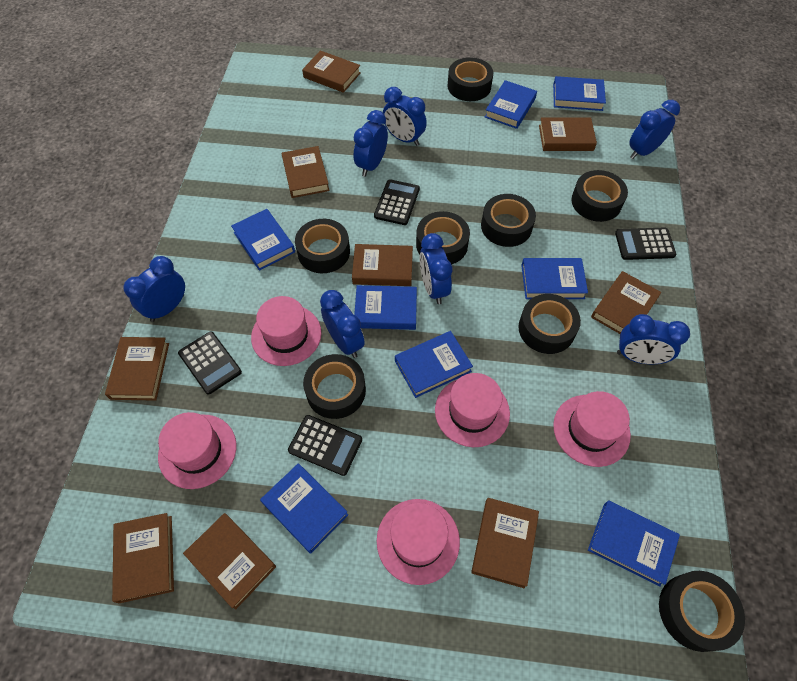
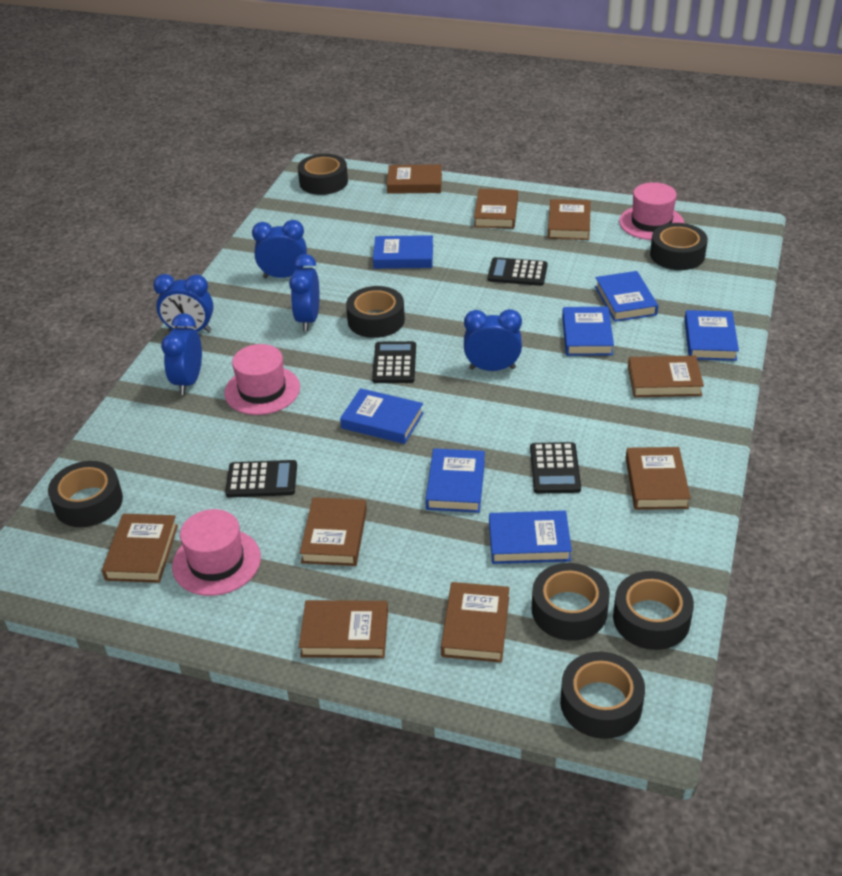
black tape: [295,219,350,273] [303,354,366,419] [416,211,470,265] [447,57,493,101] [481,194,536,247] [518,294,581,354] [571,170,628,222] [659,571,745,652] = 8 -> [48,461,123,527] [298,154,348,195] [346,286,405,338] [532,563,610,641] [560,652,645,739] [613,571,694,650] [650,223,708,270] = 7
blue book: [231,209,295,271] [260,463,348,553] [354,285,417,330] [395,331,473,398] [485,80,537,129] [521,258,588,299] [553,76,606,111] [588,501,680,587] = 8 -> [340,388,423,444] [373,235,433,269] [425,448,485,513] [489,511,572,564] [562,307,614,356] [595,271,658,322] [685,310,739,361] = 7
blue clock: [123,256,185,322] [320,290,365,358] [353,110,388,177] [383,87,427,146] [420,233,453,304] [617,314,690,364] [629,100,680,159] = 7 -> [153,274,214,333] [161,313,202,395] [252,220,307,278] [289,254,320,331] [464,309,522,371] = 5
pink hat: [158,412,236,489] [251,296,321,366] [377,499,460,585] [435,373,510,447] [553,391,631,467] = 5 -> [172,509,261,596] [224,344,300,415] [619,182,684,240] = 3

